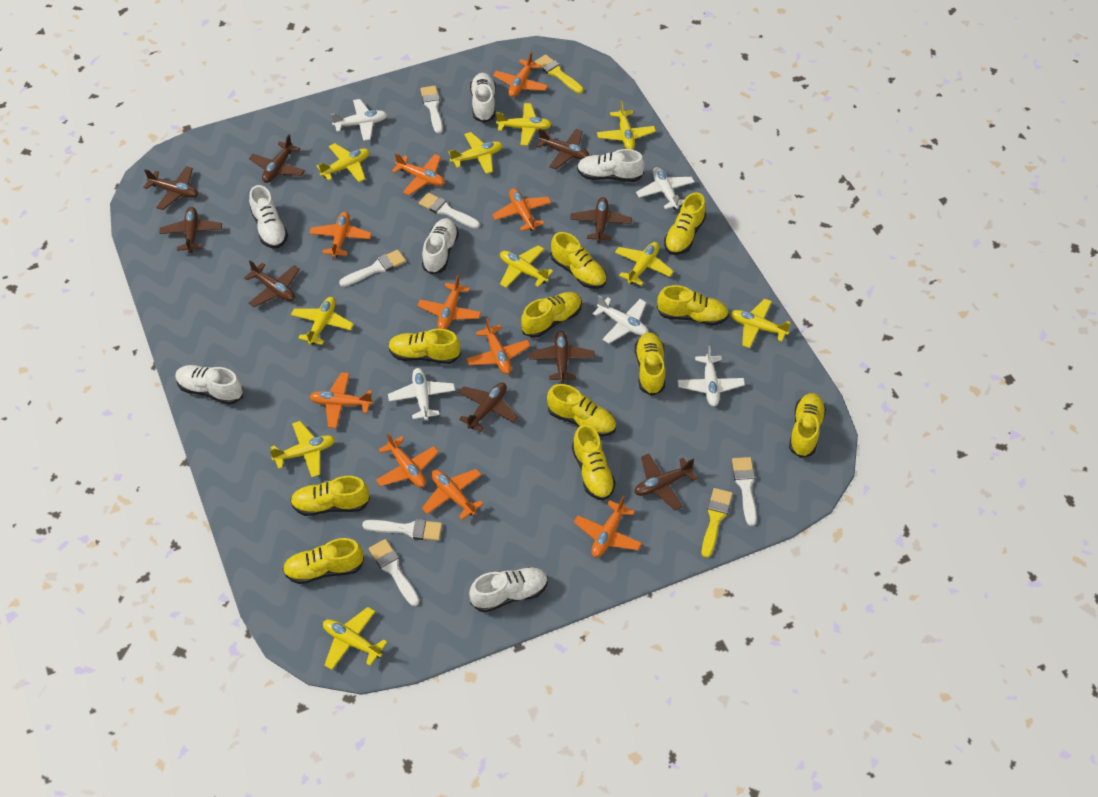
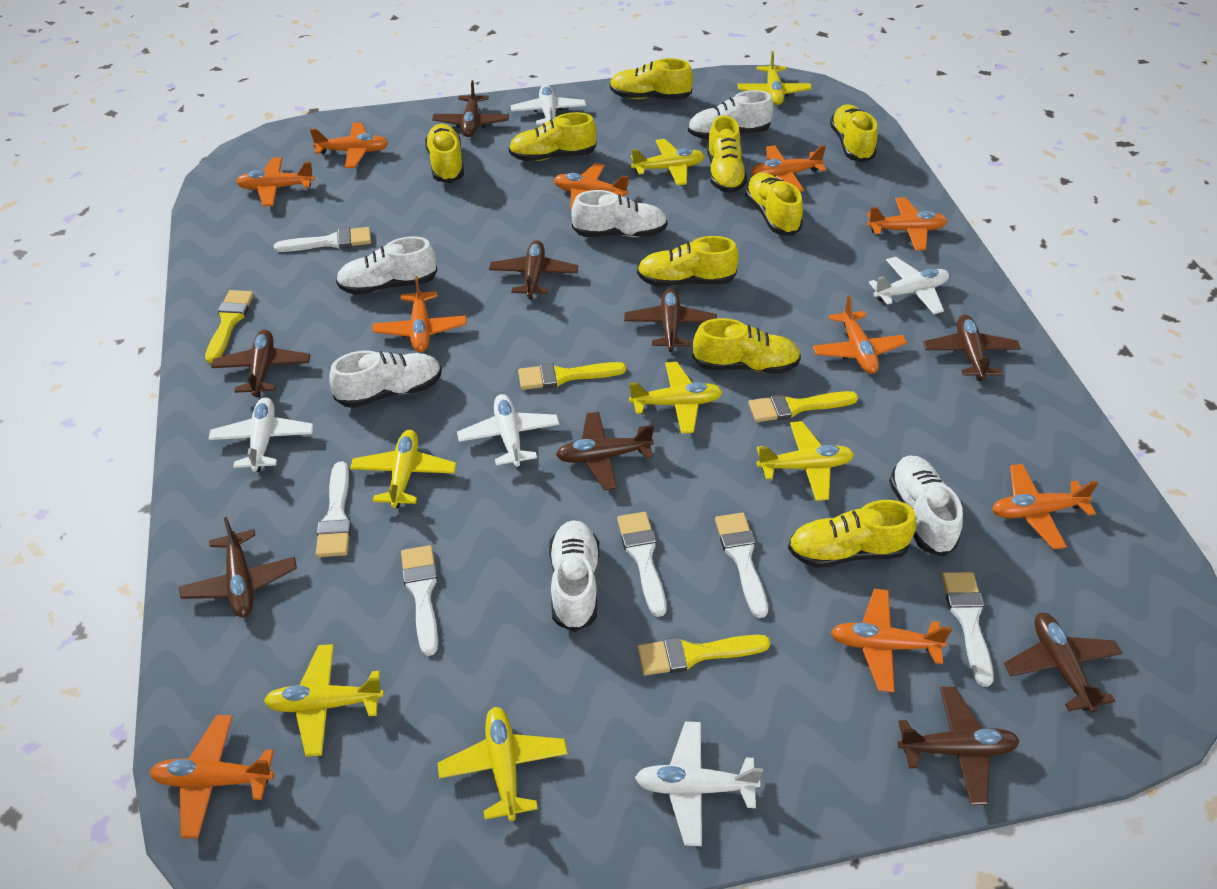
yellow brush: [534,54,584,93] [702,488,733,558] = 2 -> [205,290,254,363] [518,362,626,390] [637,635,771,675] [748,391,858,422] = 4
yellow plane: [269,421,335,477] [291,297,354,345] [316,143,369,182] [323,607,387,670] [448,132,503,174] [496,103,552,146] [500,245,554,288] [597,101,656,150] [615,242,674,285] [730,299,791,348] = 10 -> [264,644,384,757] [350,430,456,508] [437,707,568,821] [629,362,723,434] [631,139,705,186] [738,51,812,105] [756,421,854,501] = 7
yellow shoe: [282,538,364,584] [290,476,370,516] [388,329,461,364] [521,292,582,338] [547,384,616,437] [551,232,607,289] [572,424,616,501] [635,332,665,396] [657,285,729,326] [664,192,706,255] [789,393,826,458] = 11 -> [425,124,464,183] [509,112,597,161] [610,58,693,100] [637,236,739,287] [692,318,801,374] [707,116,747,193] [745,172,803,236] [788,500,917,568] [830,104,878,162] = 9

